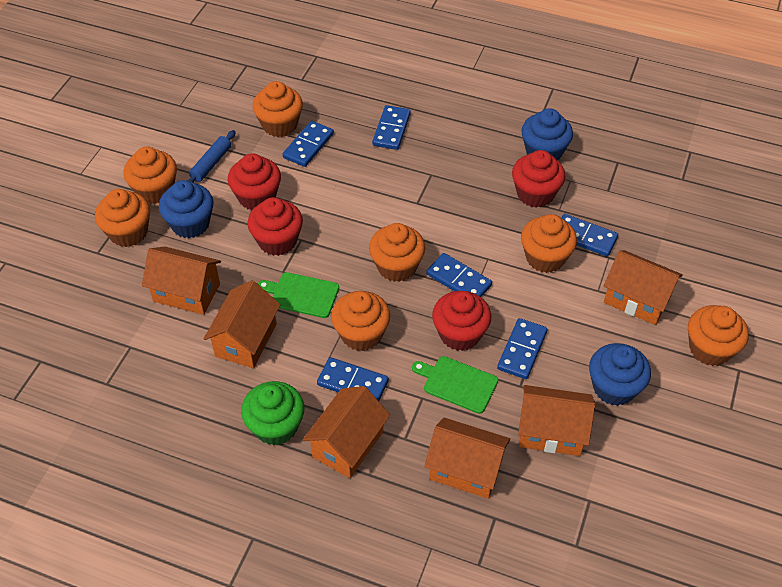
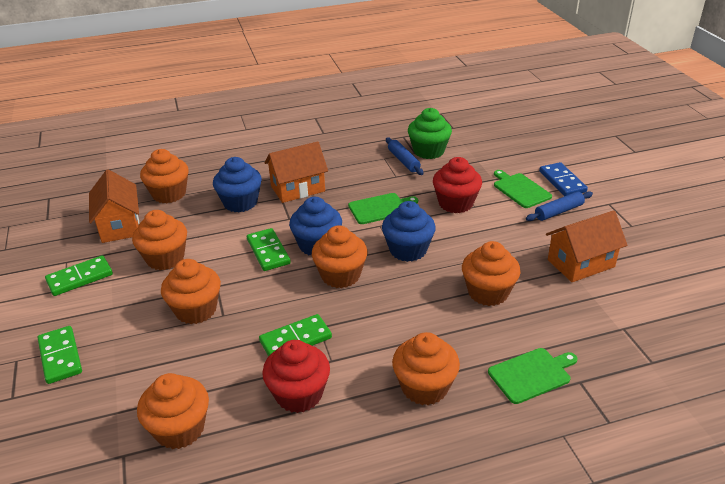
blue domino: [283,121,334,167] [317,357,389,401] [372,105,411,150] [426,253,492,297] [497,318,547,379] [562,214,618,256] = 6 -> [539,162,588,196] = 1
blue rolling pin: [187,130,236,182] = 1 -> [386,138,424,175] [526,191,593,221] = 2
green cutting board: [258,272,339,318] [412,356,498,414] = 2 -> [348,193,418,224] [488,348,577,404] [494,170,552,208] = 3
green domino: none = 0 -> [38,326,82,384] [45,255,113,296] [247,228,291,271] [259,314,332,356] = 4
orange house: [142,246,221,315] [204,280,281,368] [303,386,390,478] [424,417,510,499] [518,385,595,456] [604,250,683,325] = 6 -> [89,169,139,243] [264,141,328,203] [546,210,627,282] = 3
red cupcake: [228,153,281,211] [247,197,303,256] [432,291,491,351] [512,150,565,207] = 4 -> [262,340,330,413] [433,157,482,213] = 2

